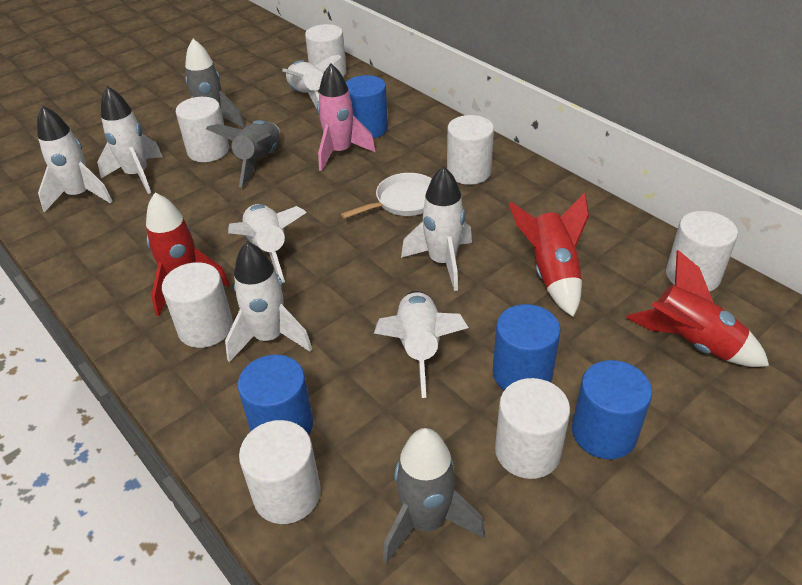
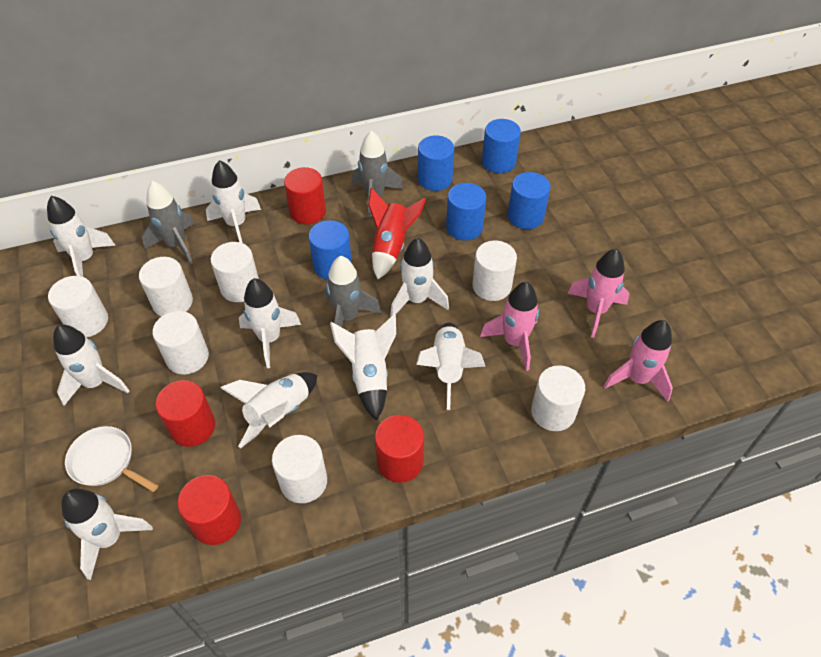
blue cylinder: [238,355,313,435] [346,75,388,138] [493,304,561,390] [572,360,652,459] = 4 -> [308,220,352,280] [418,135,454,191] [446,183,486,241] [482,119,521,173] [508,172,550,229] = 5
pink rocket: [317,63,376,171] = 1 -> [480,282,539,371] [568,249,629,338] [604,320,673,402] = 3
red cylinder: none = 0 -> [155,380,215,447] [177,475,241,545] [284,167,326,224] [375,415,424,483] = 4
red rocket: [146,193,230,317] [509,193,589,317] [626,250,769,367] = 3 -> [368,188,426,279] = 1
white rocket: [37,105,113,212] [97,86,163,194] [225,242,312,362] [228,204,307,283] [282,55,341,108] [374,291,469,398] [401,166,472,291] = 7 -> [47,196,116,277] [53,325,129,406] [61,489,153,580] [206,160,261,243] [220,372,317,449] [239,278,301,368] [330,314,396,421] [390,238,449,317] [416,323,486,410] = 9

